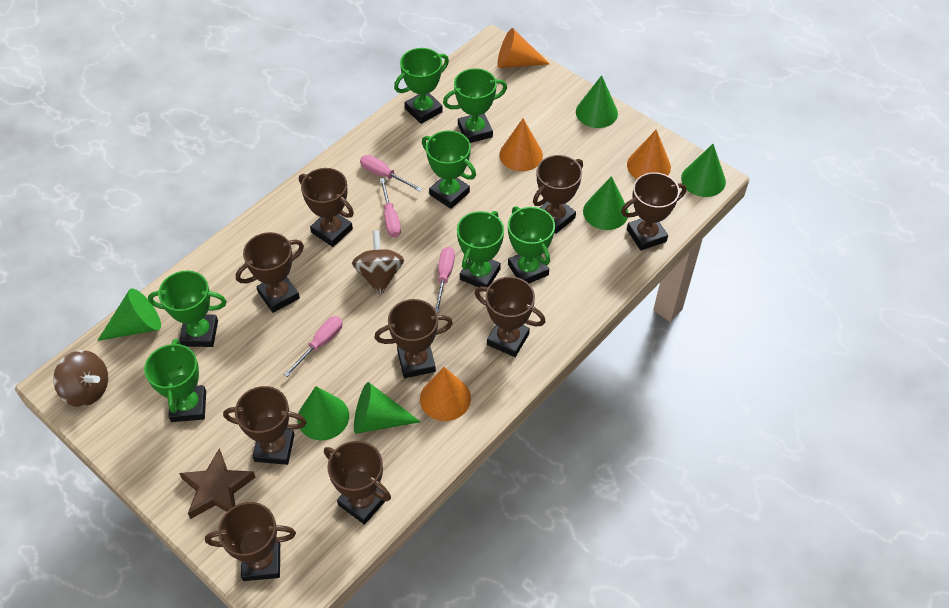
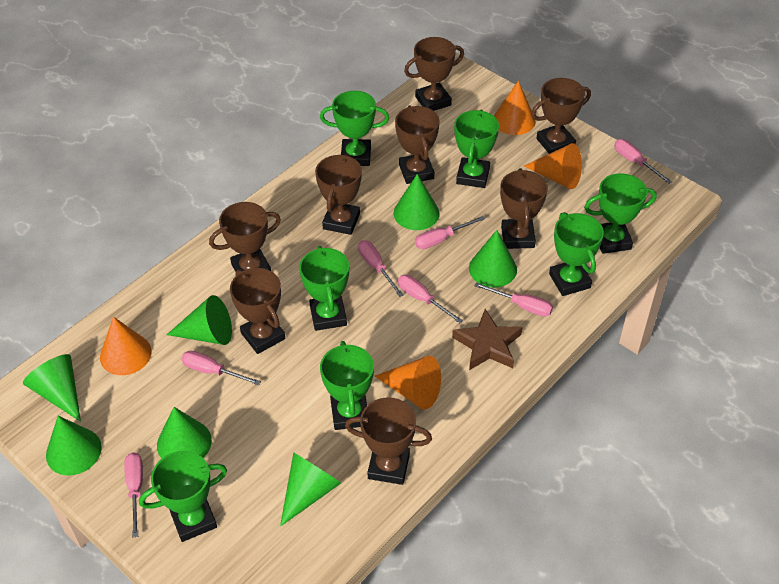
brown spinning top: [53,350,108,407] [352,230,404,295] = 2 -> none = 0
brown trophy: [205,502,296,581] [223,386,307,465] [236,232,304,313] [299,168,354,247] [324,441,391,525] [374,299,453,378] [475,276,545,357] [533,155,583,234] [621,172,686,251] = 9 -> [209,202,281,272] [230,268,285,354] [315,154,362,235] [345,397,432,485] [395,106,440,184] [404,37,464,111] [500,168,548,249] [531,78,591,154] = 8
green cone: [97,288,161,341] [298,386,349,440] [354,382,421,434] [576,75,618,128] [583,176,628,230] [681,144,726,197] = 6 -> [23,354,81,422] [46,416,102,476] [157,407,212,459] [167,295,232,345] [280,452,341,527] [393,174,440,230] [469,230,517,287] = 7
pink screwdriver: [284,316,343,377] [360,155,422,192] [380,178,401,238] [435,247,455,313] = 4 -> [124,452,143,538] [181,351,261,385] [358,240,404,297] [398,275,463,323] [415,216,485,249] [474,282,553,317] [614,139,672,184] = 7

